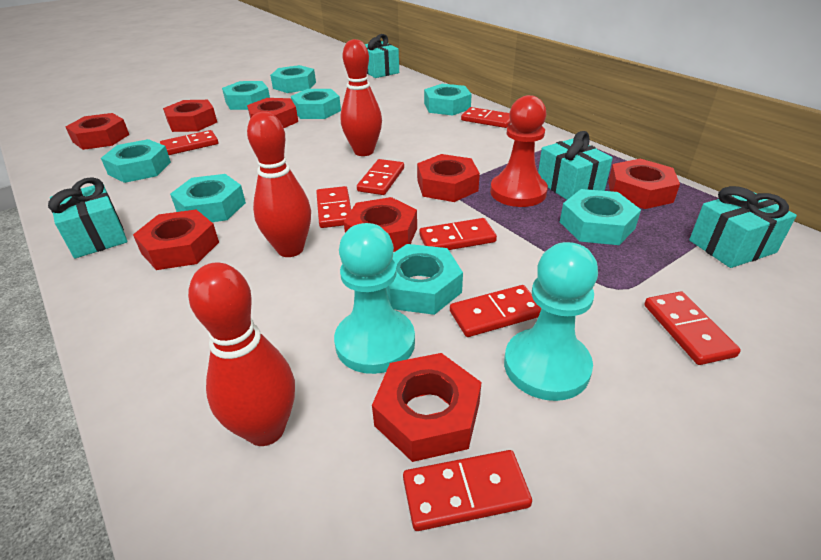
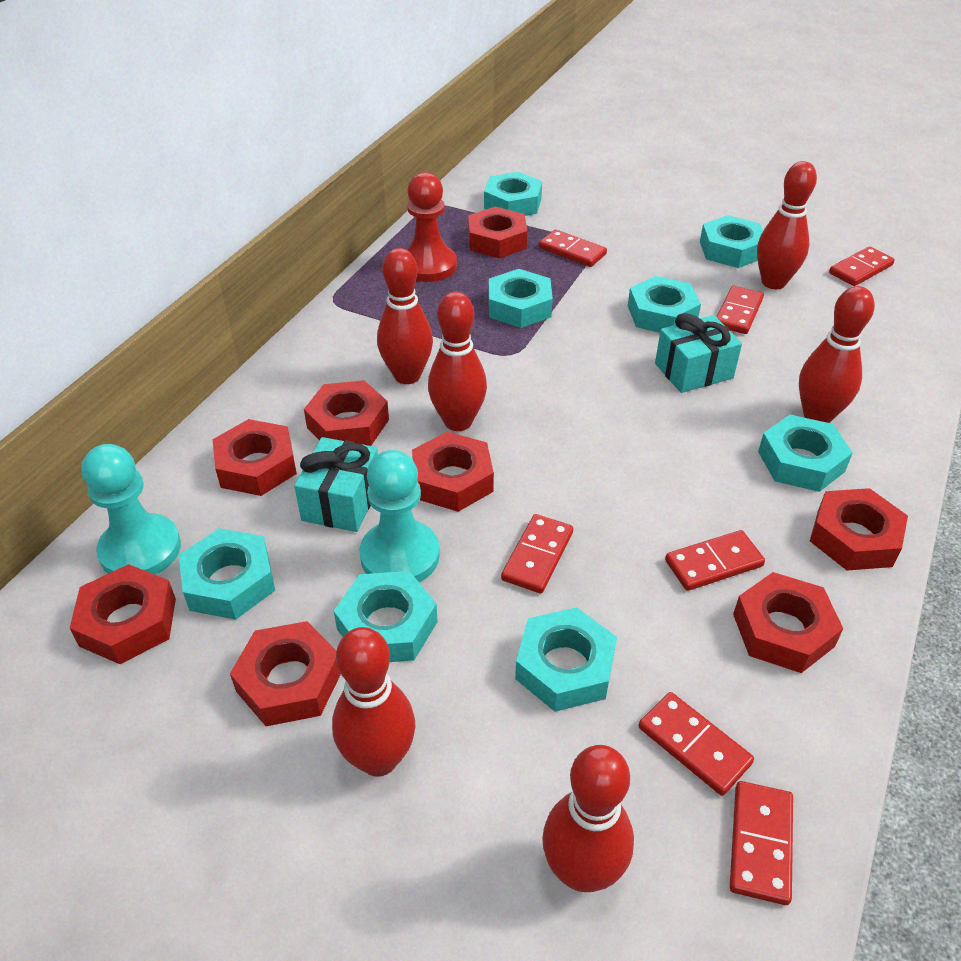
red bowling pin: [188,263,295,446] [247,112,311,257] [341,39,382,156] = 3 -> [332,627,416,777] [377,248,433,384] [428,292,487,431] [542,745,634,892] [757,161,817,289] [799,286,875,423] = 6
red domino: [160,130,218,155] [316,186,351,228] [357,159,404,195] [403,450,532,531] [419,218,497,250] [450,285,542,337] [461,107,511,128] [644,291,741,365] = 8 -> [501,514,573,593] [539,229,607,267] [639,692,754,796] [665,530,765,591] [716,286,764,334] [730,781,793,905] [829,246,895,286] = 7
turquoise gift: [48,177,127,258] [365,34,399,78] [538,131,613,200] [689,186,797,268] = 4 -> [294,437,378,532] [655,313,742,393] = 2

